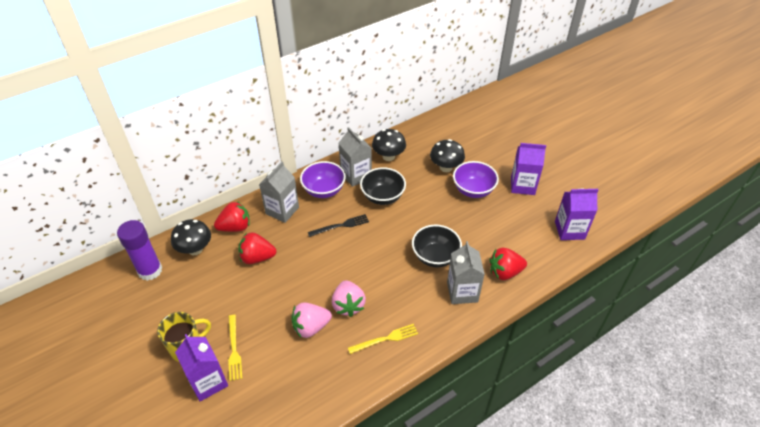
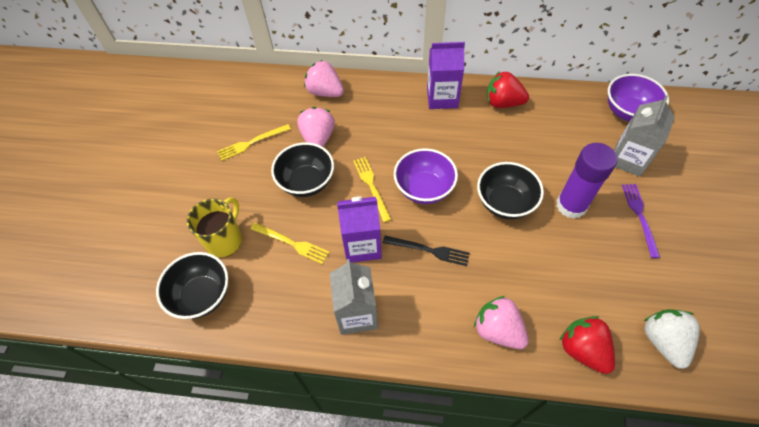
black bowl: [360,167,406,205] [412,225,462,268] = 2 -> [156,252,229,319] [271,142,334,197] [477,162,544,219] = 3
black mushroom: [171,219,211,255] [372,129,406,161] [430,139,465,172] = 3 -> none = 0
grey carton: [259,162,299,223] [338,127,372,187] [447,241,485,304] = 3 -> [330,259,378,335] [614,95,675,177] = 2
pink strawberry: [291,302,332,338] [332,280,366,317] = 2 -> [297,107,335,147] [304,60,344,97] [474,296,529,349] = 3
purple carton: [175,334,228,402] [511,143,546,195] [555,189,598,240] = 3 -> [337,196,382,263] [427,42,465,109] = 2
purple fork: none = 0 -> [622,184,660,258] = 1
red strawberry: [214,201,250,232] [238,232,277,264] [490,248,527,280] = 3 -> [487,71,529,108] [559,316,615,374] = 2
white strawberry: none = 0 -> [644,309,700,369] = 1
yellow fork: [228,315,242,381] [348,324,418,354] = 2 -> [217,124,291,161] [251,223,329,264] [353,157,392,222] = 3

